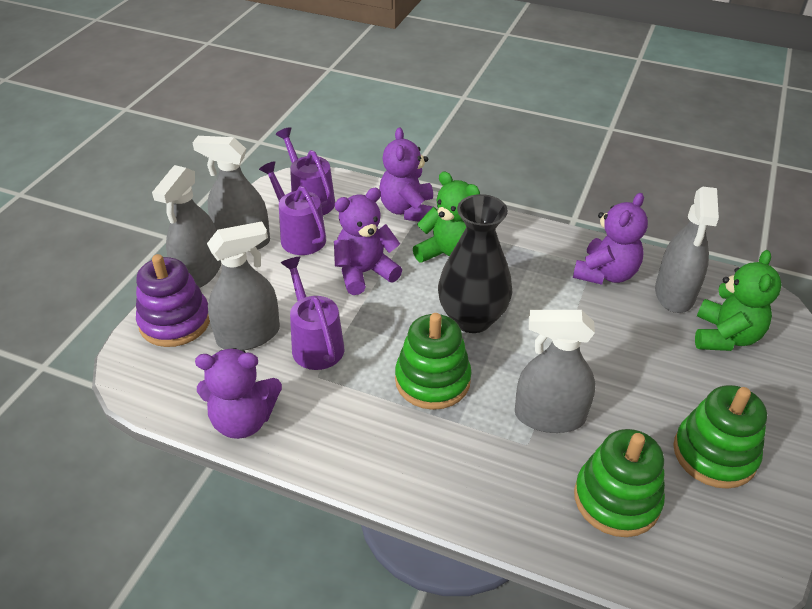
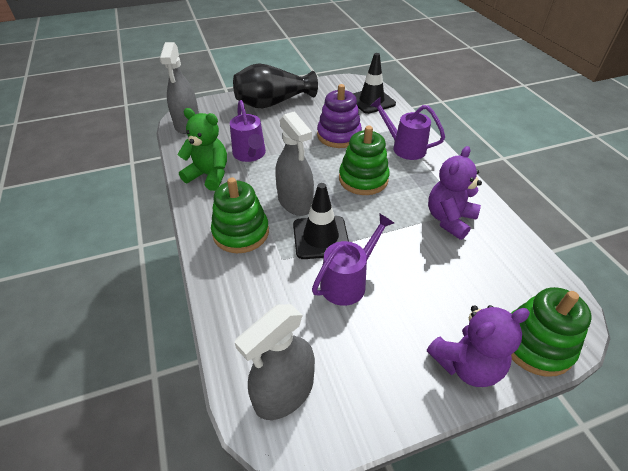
black traffic cone: none = 0 -> [293,183,349,259] [353,53,396,114] = 2
green teddy bear: [413,172,480,262] [695,250,782,351] = 2 -> [177,108,227,191] = 1
grey spray bottle: [152,165,221,288] [192,136,270,249] [207,221,280,350] [515,310,596,433] [655,187,719,313] = 5 -> [160,42,199,134] [235,304,315,420] [275,111,314,216] = 3
purple teddy bear: [195,348,282,439] [334,188,402,295] [379,128,433,222] [573,193,648,285] = 4 -> [427,305,530,387] [428,146,482,240] = 2

